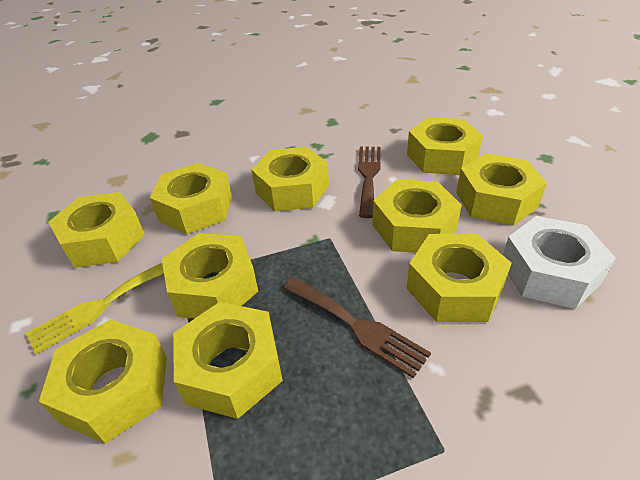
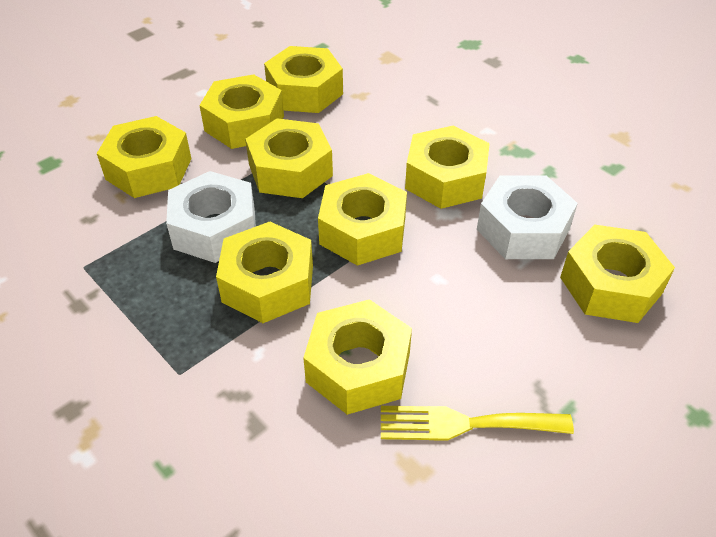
brown fork: [283,278,431,378] [358,147,381,218] = 2 -> none = 0
white nut: [503,216,616,309] = 1 -> [166,171,256,263] [477,175,578,259] = 2
yellow nut: [39,319,167,444] [48,192,145,268] [150,163,232,234] [162,233,258,318] [173,302,283,419] [252,147,329,211] [373,180,462,253] [406,233,512,322] [407,117,483,175] [456,153,547,226] = 10 -> [97,116,191,198] [199,74,284,149] [216,222,313,323] [245,118,333,198] [264,46,343,113] [303,299,412,415] [318,173,407,266] [405,126,490,209] [560,225,675,323] = 9

